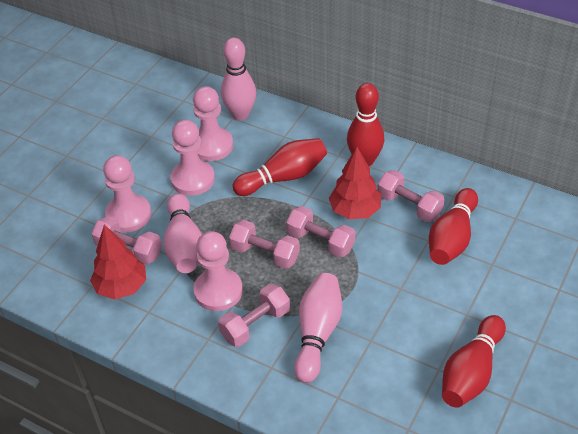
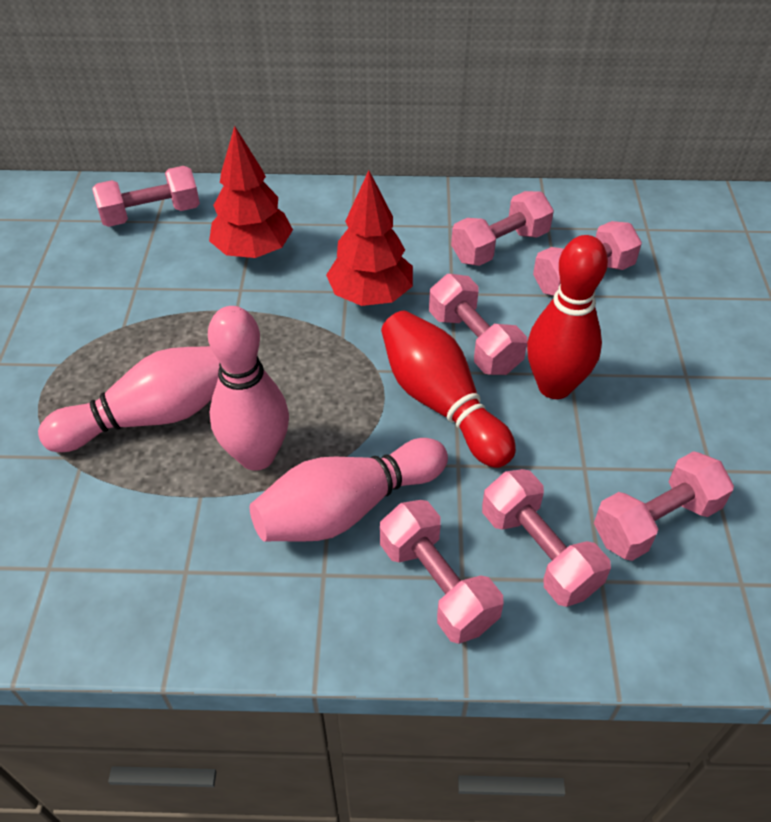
pink dumbbell: [91,216,162,265] [218,284,290,347] [229,220,300,269] [286,206,355,258] [377,170,445,222] = 5 -> [92,166,200,227] [380,500,504,644] [429,274,527,375] [451,191,554,266] [482,469,611,607] [533,221,642,296] [594,451,734,561] = 7
pink pawn: [103,155,151,232] [170,120,215,196] [193,86,233,161] [193,231,243,311] = 4 -> none = 0
red bowling pin: [232,138,327,196] [347,83,385,166] [429,188,478,265] [442,315,506,408] = 4 -> [381,311,516,468] [527,235,608,399] = 2

